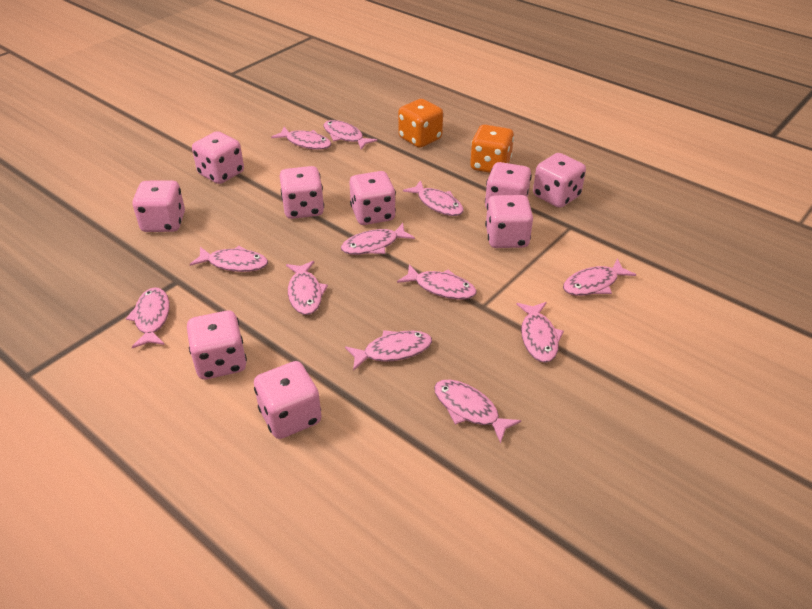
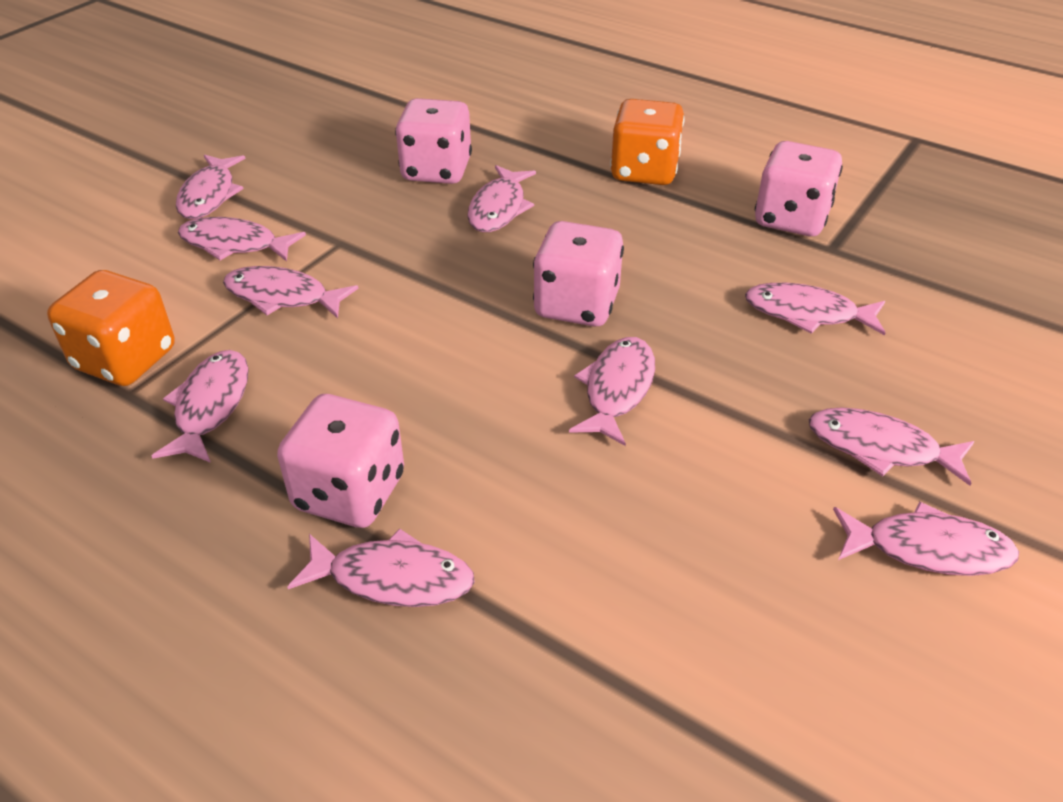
pink dice: [132,180,185,232] [187,311,247,379] [192,131,244,184] [254,361,322,439] [280,166,324,219] [349,171,396,225] [485,162,532,209] [485,195,533,248] [533,153,586,208] = 9 -> [277,394,404,528] [395,98,472,184] [533,221,624,326] [755,141,843,236] = 4
pink fish: [126,287,170,348] [190,246,268,272] [271,127,332,150] [286,261,328,315] [323,120,377,149] [341,223,415,255] [345,330,432,371] [397,264,477,300] [403,180,464,216] [434,379,521,444] [516,302,564,363] [563,258,636,296] = 12 -> [152,350,249,463] [176,155,246,219] [178,217,306,262] [223,266,359,319] [287,529,475,607] [467,165,536,232] [569,337,655,446] [745,283,885,335] [809,407,975,486] [833,501,1019,576] = 10

